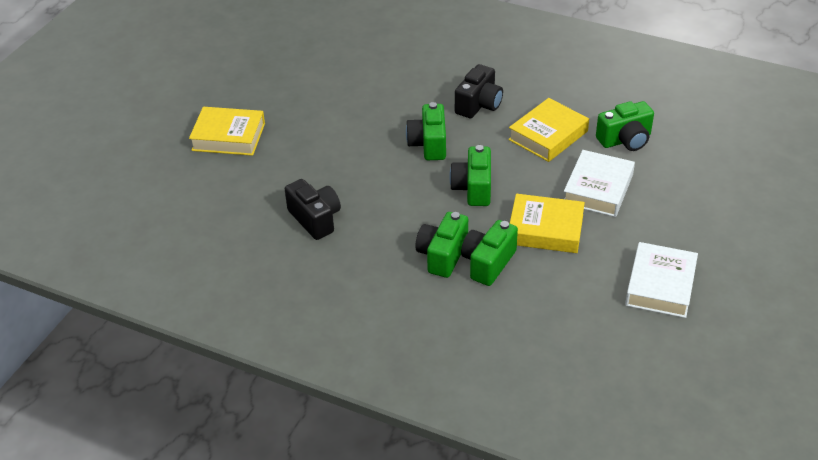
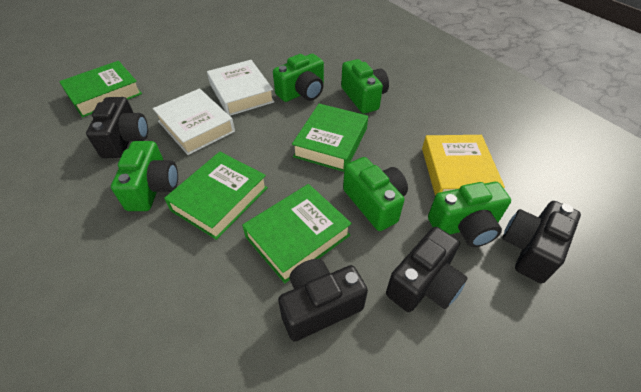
black camera: [285,179,341,240] [455,64,503,118] = 2 -> [86,97,148,158] [278,259,368,342] [386,227,467,312] [502,201,581,283] = 4
green book: none = 0 -> [59,61,142,118] [164,152,268,240] [242,184,352,283] [292,104,368,172] = 4
yellow book: [189,107,265,156] [508,98,589,162] [510,194,585,253] = 3 -> [422,135,505,195] = 1

